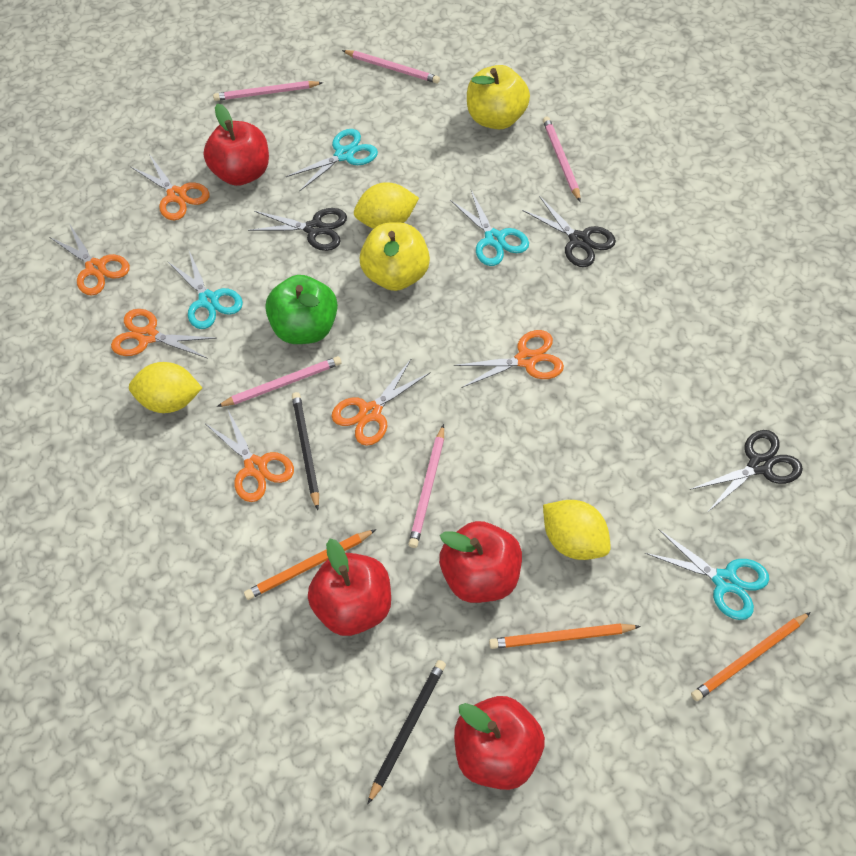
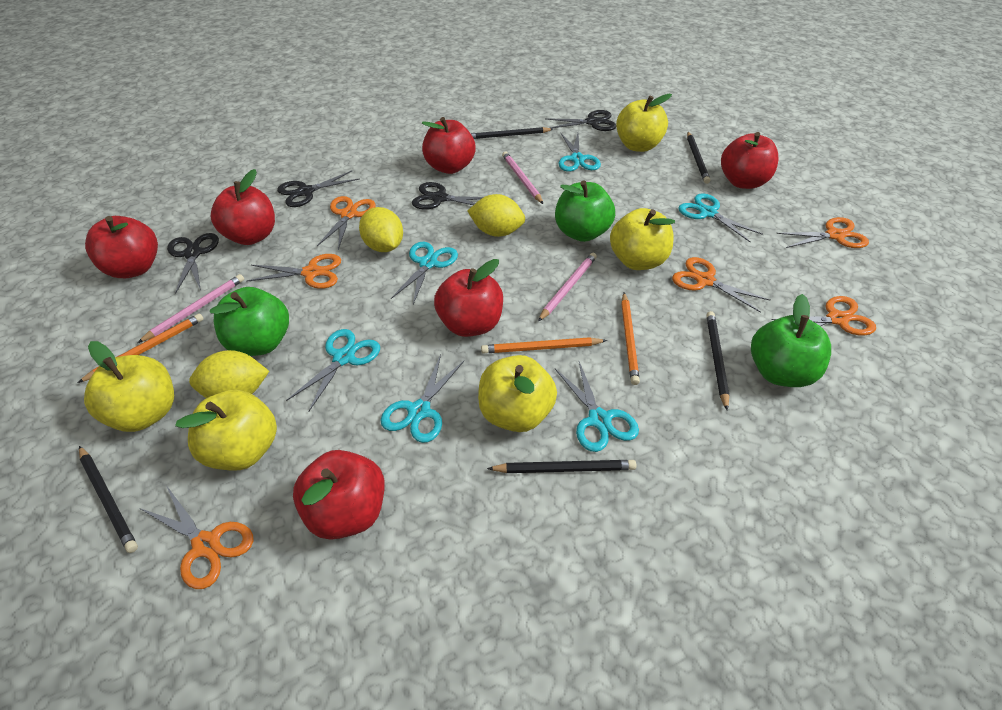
black pencil: [292,392,319,510] [368,660,446,804] = 2 -> [79,446,138,553] [470,127,553,139] [487,460,636,473] [687,132,710,184] [706,311,730,410] = 5
black scissors: [248,208,347,251] [522,196,616,267] [690,430,803,512] = 3 -> [167,233,219,294] [277,171,359,207] [412,182,483,210] [545,110,616,131] = 4
green apple: [265,275,338,344] = 1 -> [210,287,289,356] [555,180,615,242] [751,294,831,387] = 3
pink pencil: [213,81,323,101] [217,356,342,407] [342,50,440,83] [408,424,444,548] [543,117,581,202] = 5 -> [137,274,244,343] [502,152,543,204] [538,253,597,321] = 3
red apple: [203,104,269,186] [308,539,391,636] [439,521,522,603] [454,696,545,790] = 4 -> [85,216,158,278] [211,169,275,245] [293,450,385,540] [422,117,476,174] [434,259,503,337] [721,132,779,189] = 6
turquoise scissors: [167,251,243,329] [286,129,378,192] [450,190,529,266] [645,529,769,620] = 4 -> [286,329,380,412] [380,354,464,443] [391,242,458,304] [555,362,639,452] [558,132,601,172] [678,193,763,242] = 6
yellow apple: [360,222,430,291] [467,65,530,130] = 2 -> [84,341,174,432] [175,390,277,470] [478,355,557,432] [610,208,675,270] [616,94,672,152] = 5

